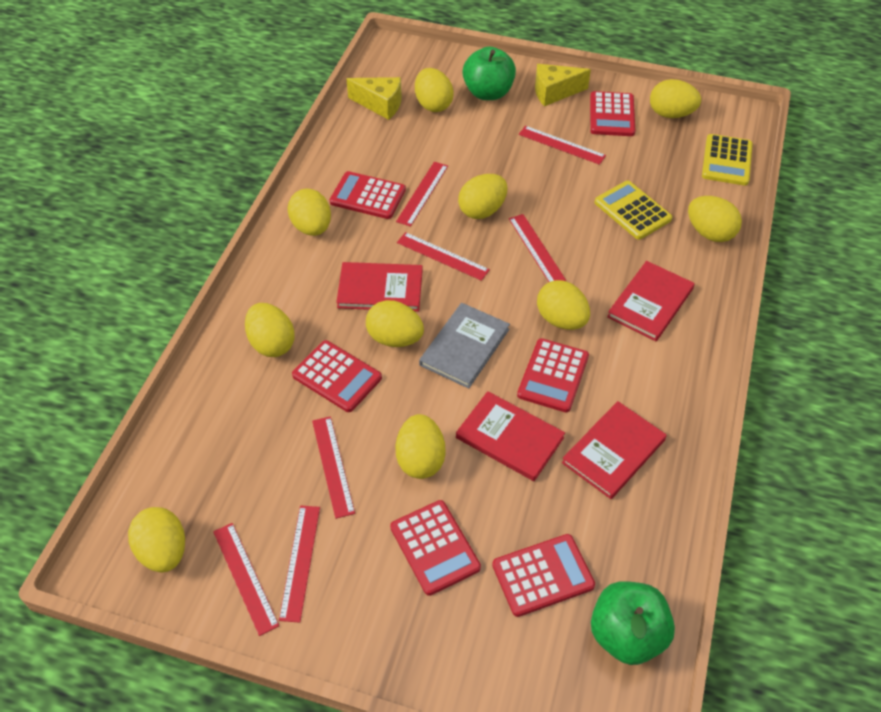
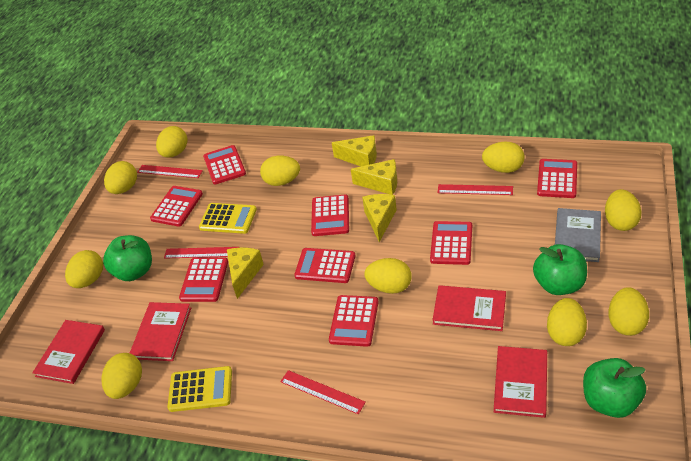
green apple: [462,46,516,100] [591,581,675,665] = 2 -> [103,235,152,281] [533,244,587,295] [583,358,646,418] = 3
red calculator: [292,340,382,412] [330,171,406,219] [390,500,481,596] [492,534,595,617] [517,338,589,413] [590,91,635,136] = 6 -> [150,186,203,227] [179,258,228,302] [203,145,246,185] [294,248,356,283] [311,195,349,236] [329,295,379,347] [430,221,472,265] [537,159,577,198] = 8
red ruler: [213,523,279,636] [279,506,320,623] [312,416,355,519] [396,162,448,227] [397,232,490,281] [509,214,566,282] [519,126,606,165] = 7 -> [137,165,203,178] [164,247,239,259] [280,370,366,414] [437,184,513,195] = 4
yellow cheese: [346,77,402,120] [535,64,591,106] = 2 -> [227,248,264,299] [332,135,377,166] [351,159,397,195] [362,194,397,242] = 4

